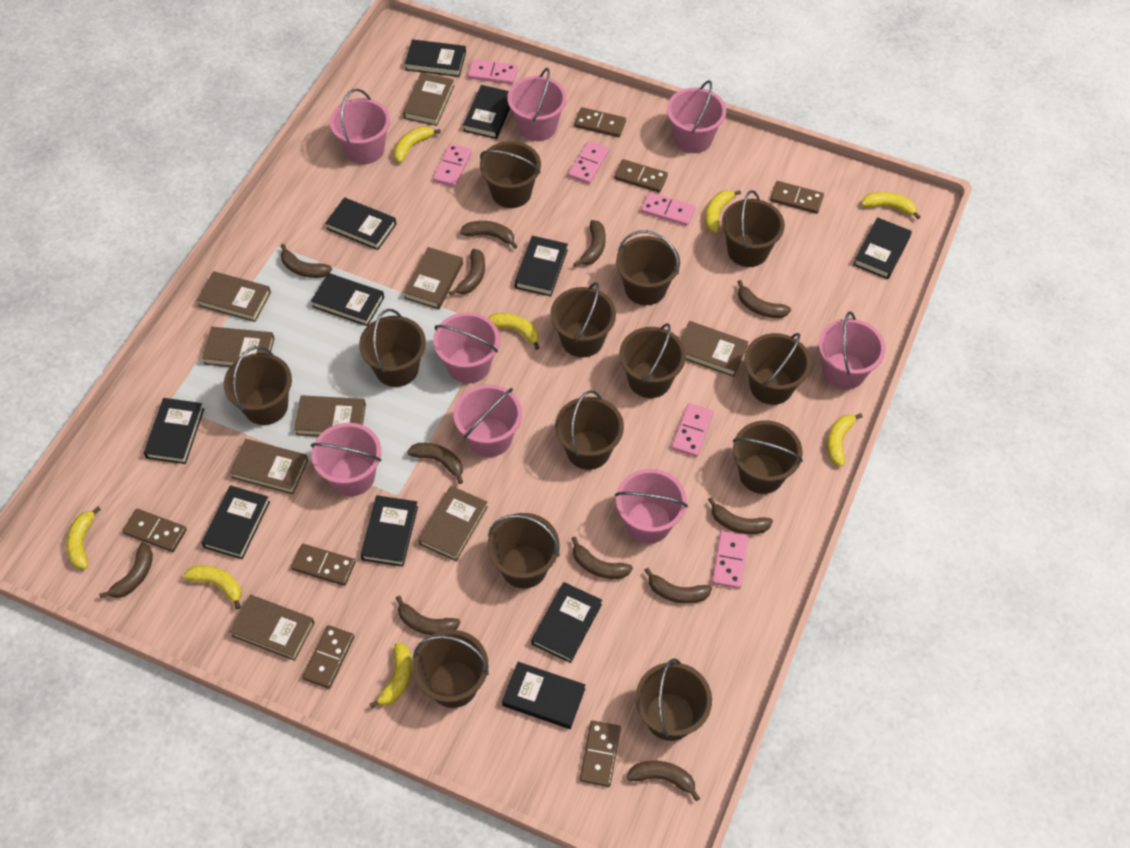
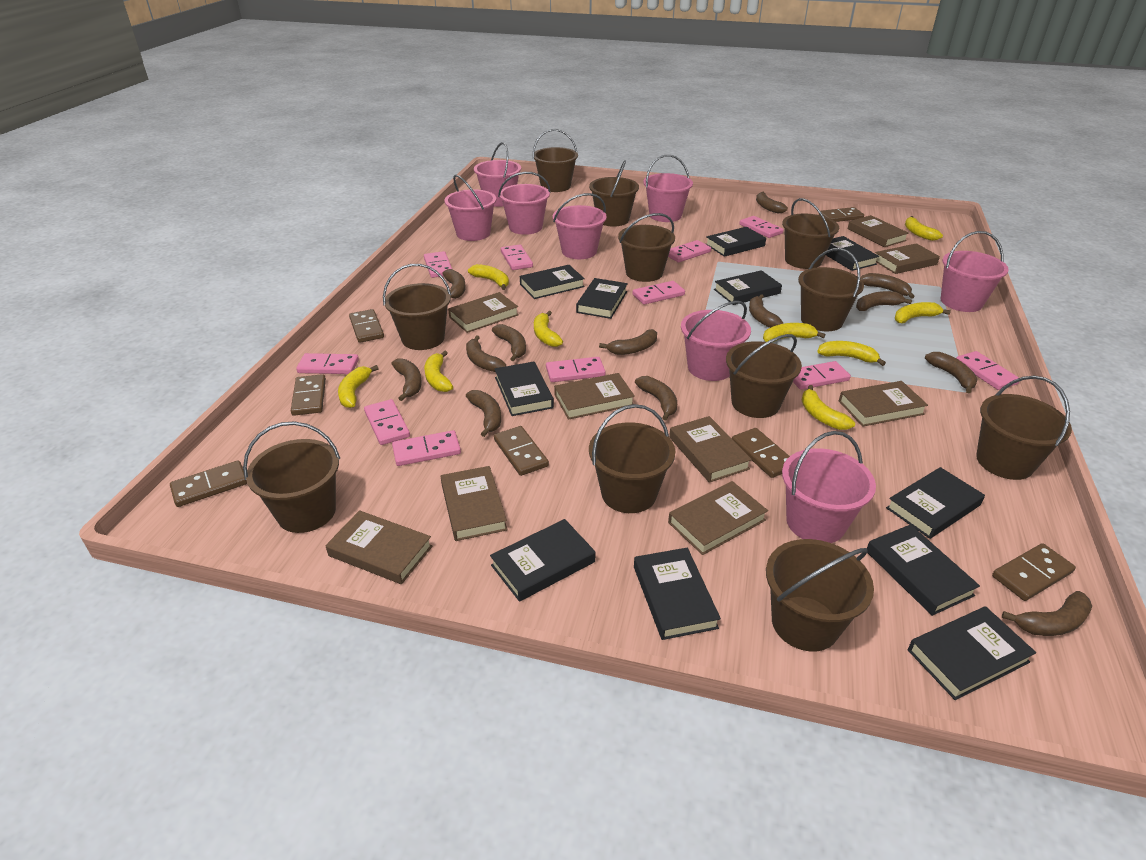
brown banana: [99,542,153,598] [281,244,332,278] [396,596,460,635] [407,443,463,484] [449,249,485,296] [460,221,518,249] [571,537,633,579] [573,220,606,267] [627,761,700,801] [644,568,712,604] [708,497,773,534] [738,280,791,318] = 12 -> [391,358,422,401] [443,269,466,299] [466,335,506,372] [466,390,501,437] [492,324,526,361] [599,329,657,355] [635,376,677,420] [749,294,783,328] [756,191,788,214] [856,291,912,311] [860,273,915,299] [925,352,978,393] [1002,591,1092,636] = 13
brown bucket: [224,346,292,425] [359,309,426,387] [413,630,489,708] [480,141,541,208] [487,513,559,588] [550,282,616,358] [555,390,624,470] [616,230,680,305] [619,323,686,398] [635,659,712,741] [722,190,785,267] [733,420,803,494] [744,333,811,405] = 13 -> [243,421,340,533] [383,264,451,350] [533,129,578,192] [589,161,639,227] [589,404,675,513] [618,213,675,282] [726,334,802,418] [766,539,874,652] [782,198,839,269] [798,248,864,331] [976,376,1072,480] = 11
pink domino: [433,143,472,187] [468,59,518,84] [568,141,609,184] [641,192,695,226] [671,403,713,457] [712,531,749,589] = 6 -> [296,353,359,374] [364,399,410,445] [392,430,461,466] [424,251,453,278] [501,245,533,270] [546,357,606,382] [632,281,685,305] [668,240,711,262] [739,216,784,238] [793,361,851,390] [956,351,1019,390] = 11
yellow banana: [66,507,101,569] [183,565,242,609] [370,642,412,708] [394,126,441,163] [488,313,540,350] [705,190,741,233] [827,413,862,467] [861,192,921,219] = 8 -> [338,365,379,408] [424,351,453,392] [468,264,509,290] [534,311,563,347] [763,323,825,342] [802,385,855,430] [817,341,886,366] [895,302,951,323] [905,216,943,241] = 9

